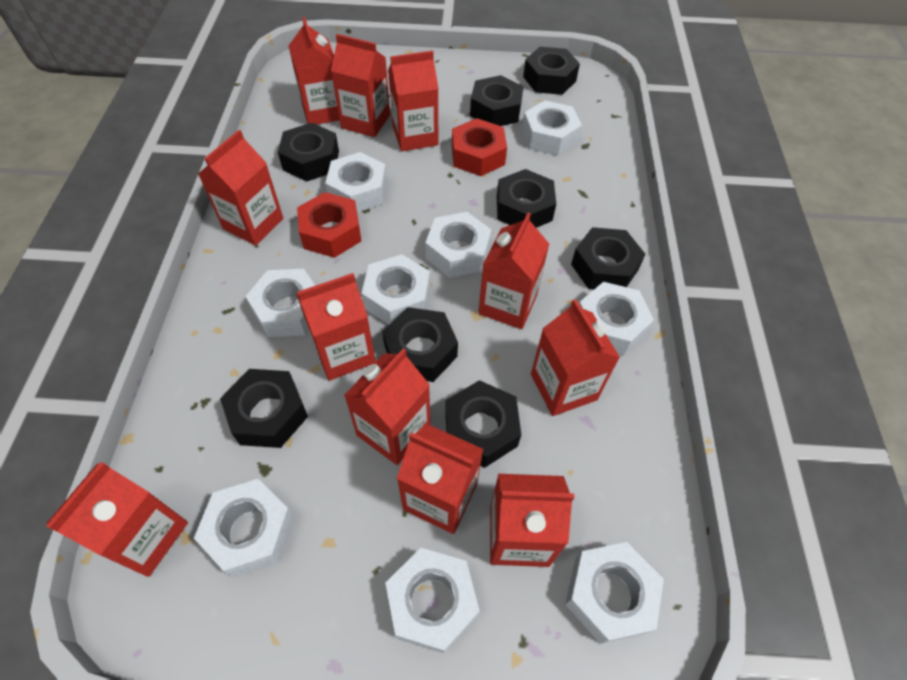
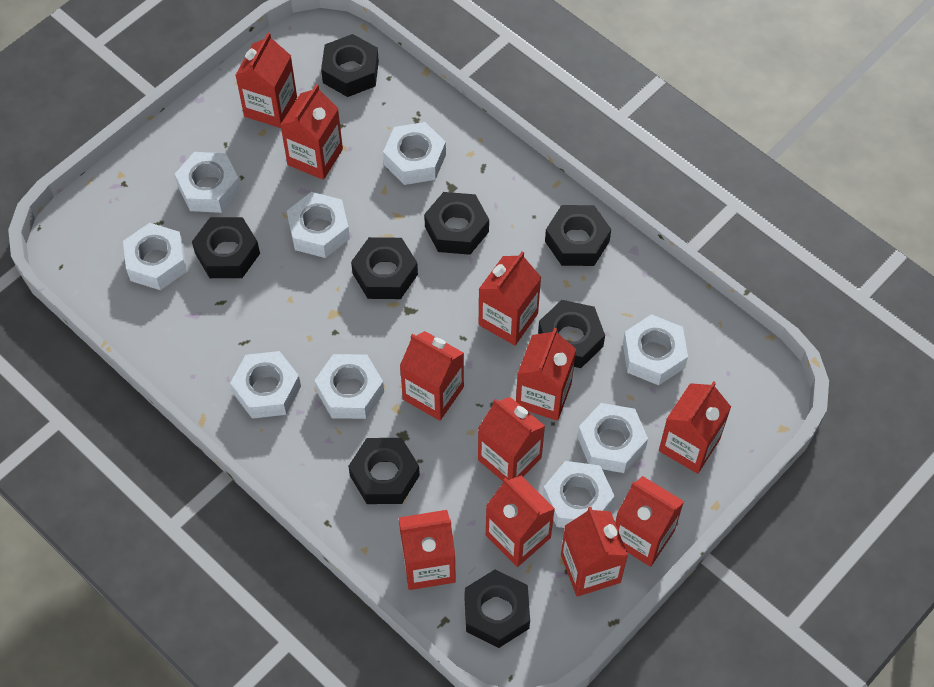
red nut: [297,192,361,258] [452,118,507,176] = 2 -> none = 0

